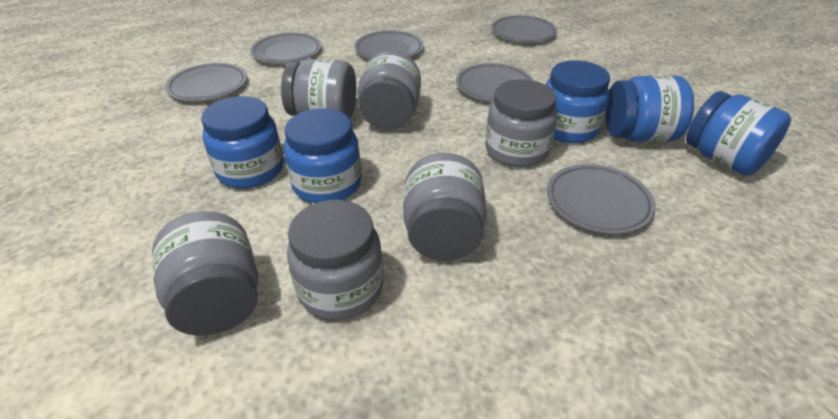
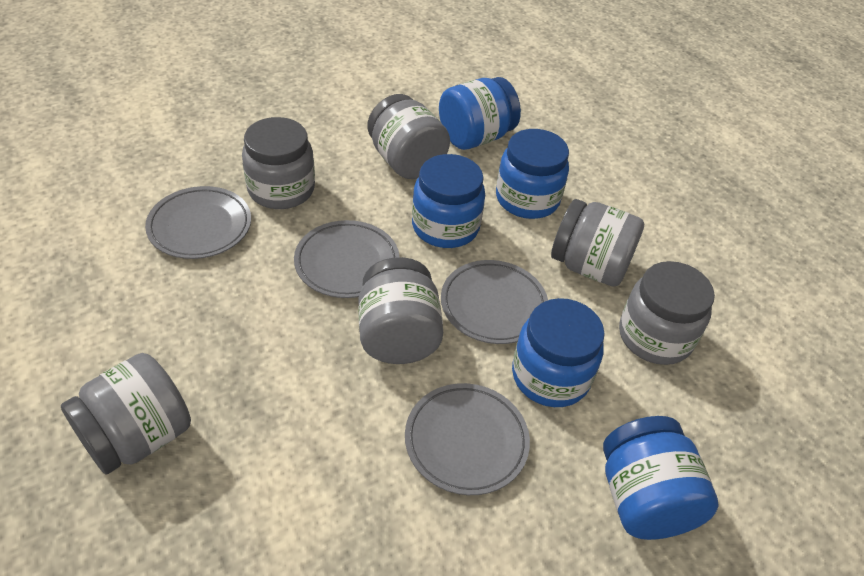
grey plate: [165,63,247,102] [250,32,322,64] [355,30,424,59] [456,63,534,102] [491,15,557,43] [547,164,656,234] = 6 -> [145,186,251,259] [294,220,400,298] [405,383,530,495] [441,260,548,344] = 4

